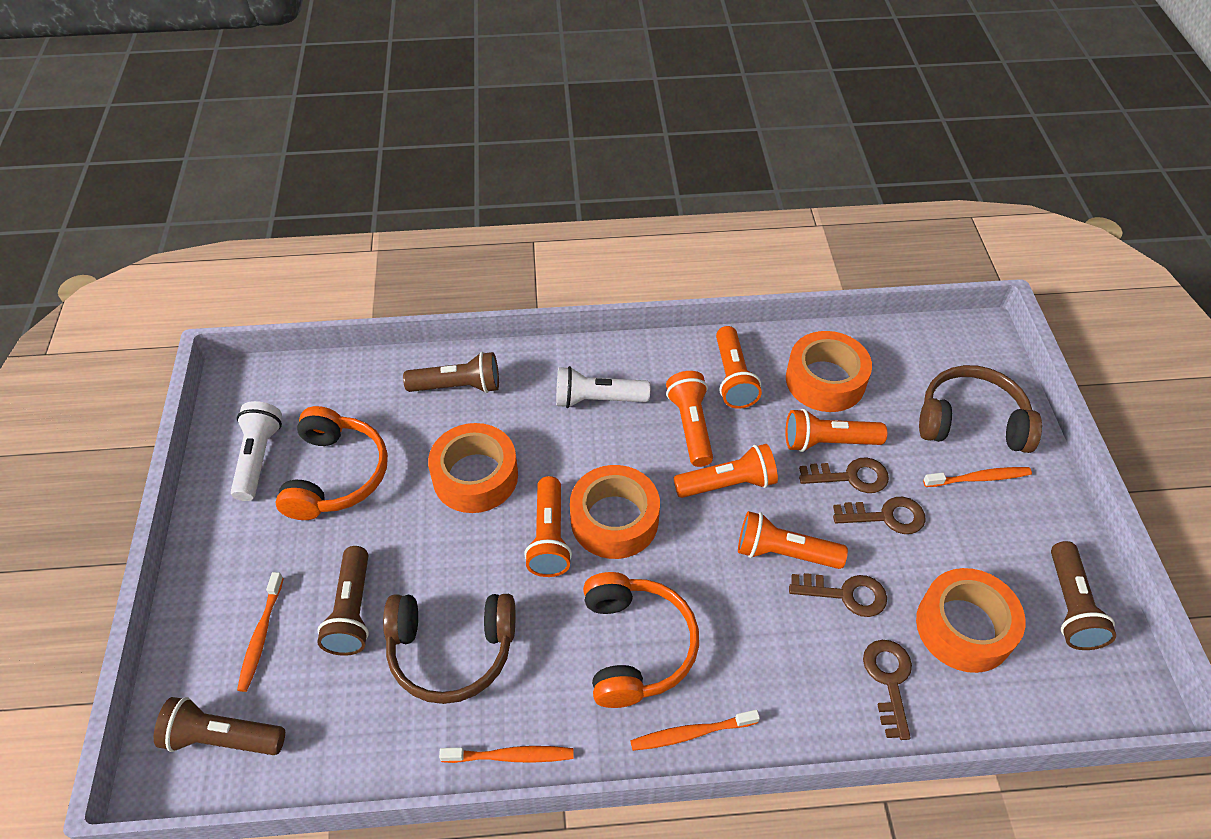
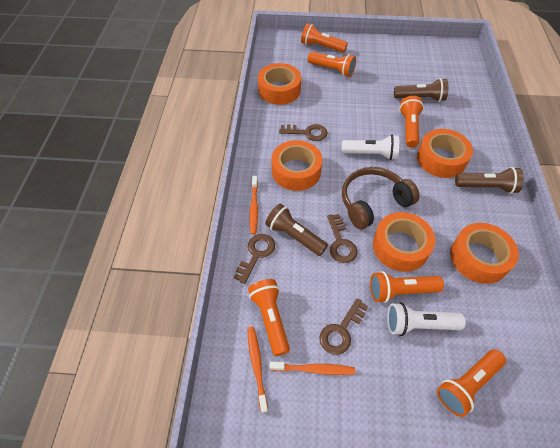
brown flashlight: [154,697,285,755] [317,546,369,656] [403,352,499,393] [1051,541,1116,650] = 4 -> [265,204,328,256] [394,78,449,102] [455,167,524,194] = 3
brown headphones: [383,594,515,704] [919,365,1042,453] = 2 -> [342,167,420,229] = 1
orange headphones: [276,406,388,520] [583,572,699,708] = 2 -> none = 0
orange tape: [428,423,518,513] [570,465,660,559] [786,331,872,412] [916,568,1025,673] = 4 -> [258,63,301,105] [271,140,323,191] [373,212,435,272] [417,129,473,178] [450,223,519,284] = 5
orange toothbrush: [237,572,284,692] [439,746,574,763] [630,710,760,751] [923,467,1032,487] = 4 -> [247,326,268,413] [249,176,258,235] [270,362,355,375] = 3

